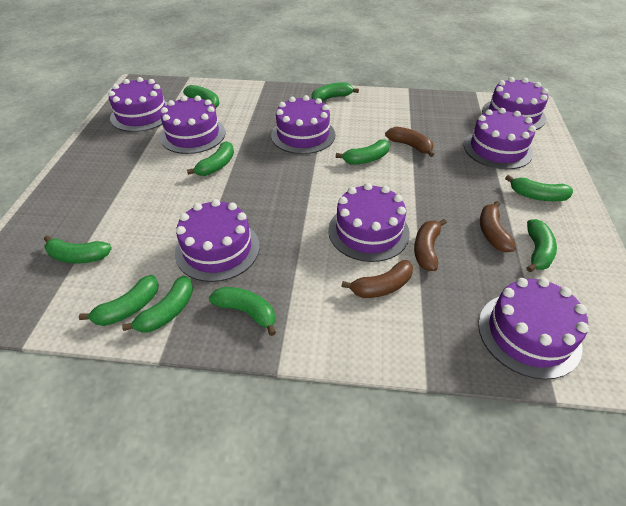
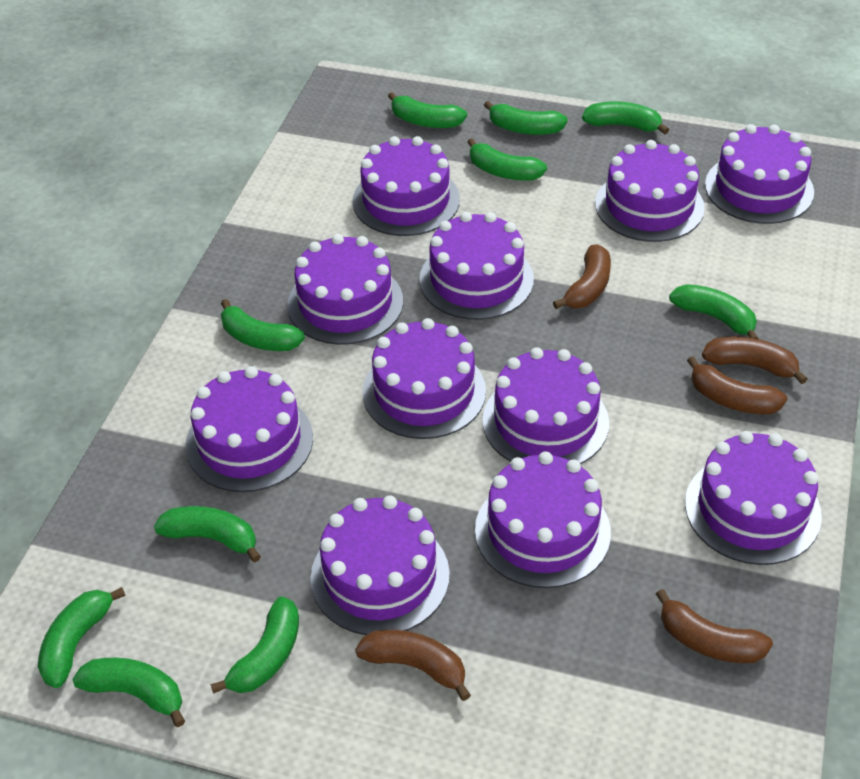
brown banana: [341,260,413,298] [385,127,434,157] [414,219,447,271] [480,201,516,252] = 4 -> [355,630,471,701] [553,244,611,309] [656,589,773,663] [687,356,787,414] [702,336,808,384] = 5
purple cake: [108,77,168,132] [160,96,226,154] [175,199,260,282] [271,95,335,154] [328,183,410,262] [464,108,536,170] [478,278,589,380] [482,77,549,130] = 8 -> [185,366,313,492] [287,234,403,345] [311,496,450,635] [352,136,460,236] [363,318,486,439] [420,212,534,320] [475,451,611,588] [482,347,609,464] [595,140,705,242] [685,431,822,565] [705,124,814,224] = 11

